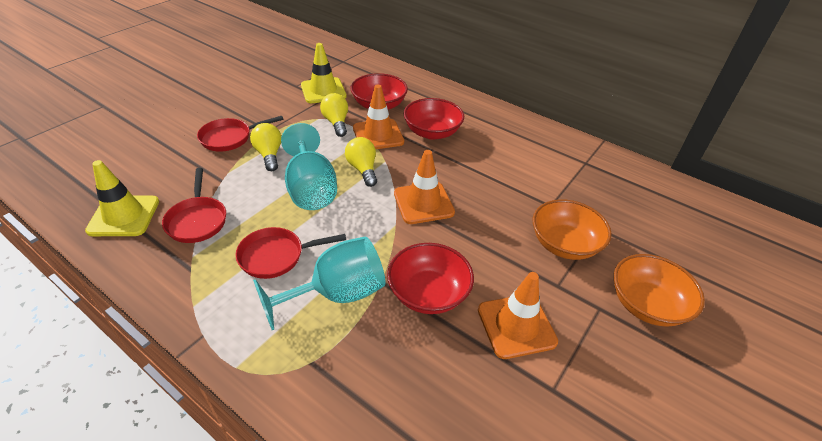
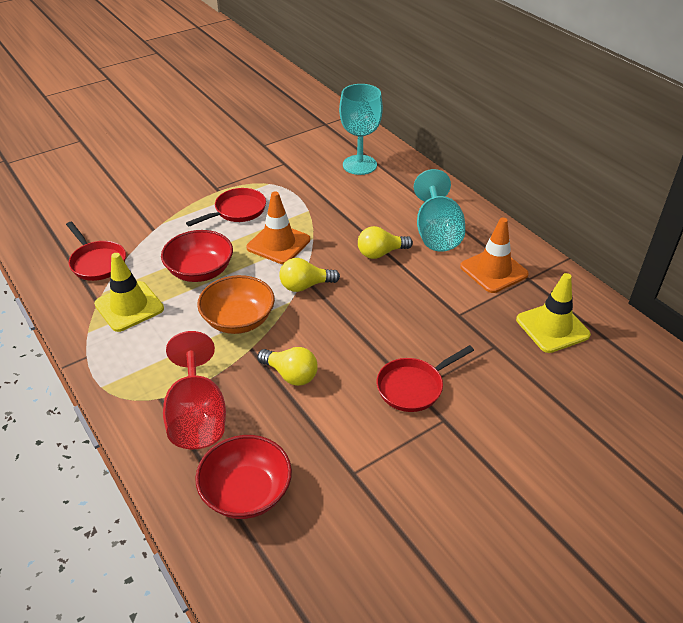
orange bowl: [533,200,612,260] [614,254,705,326] = 2 -> [197,275,275,334] = 1
orange traffic cone: [353,85,404,149] [394,150,455,224] [478,272,558,359] = 3 -> [247,191,310,264] [460,218,529,293] = 2
red bowl: [350,73,408,110] [387,243,474,314] [404,98,464,140] = 3 -> [161,230,233,282] [195,435,292,519] = 2
red goblet: none = 0 -> [163,331,226,449] = 1

